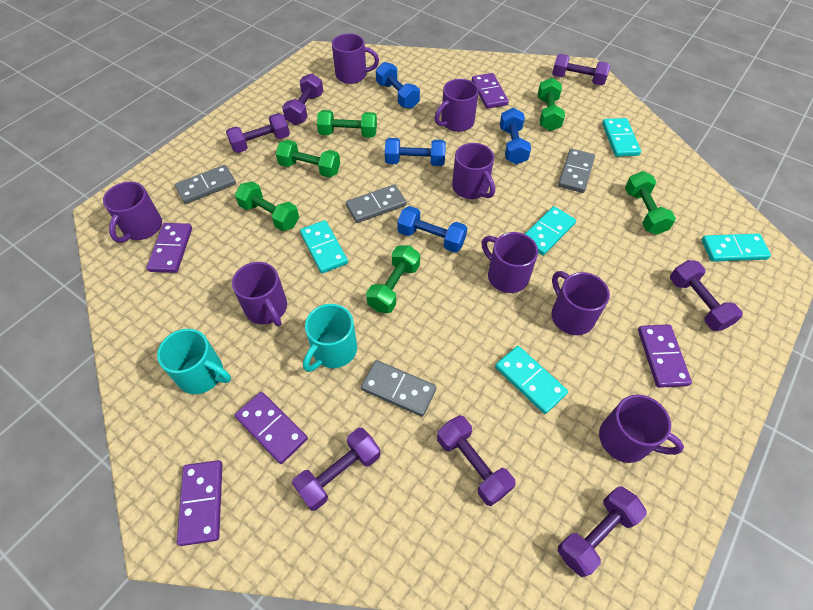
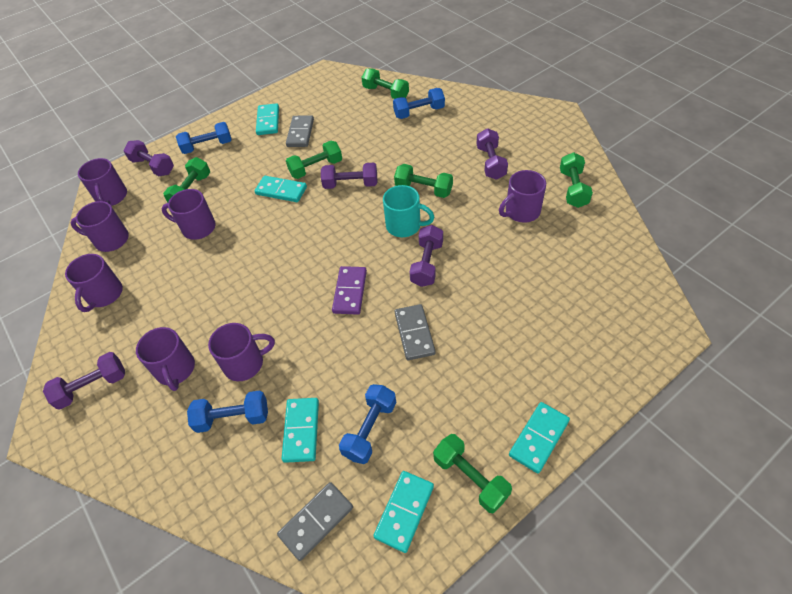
grey domino: [175,165,236,204] [346,184,406,223] [361,360,436,417] [558,149,595,193] = 4 -> [277,482,353,561] [286,115,314,147] [395,304,435,360] = 3
purple domino: [147,223,192,273] [177,460,222,546] [235,392,308,464] [472,73,509,109] [638,324,692,388] = 5 -> [332,266,367,315] = 1
purple dumbbell: [226,113,290,153] [282,73,323,125] [292,428,381,511] [437,415,516,506] [552,54,611,85] [558,486,647,577] [670,260,743,331] = 7 -> [43,352,125,410] [124,140,174,176] [321,163,377,189] [409,225,443,287] [476,128,508,180] = 5
purple mug: [103,182,162,243] [232,262,287,326] [332,33,379,84] [434,79,479,132] [452,143,495,199] [482,232,538,293] [551,271,610,335] [599,395,684,463] = 8 -> [65,254,123,312] [71,201,129,252] [78,158,127,206] [136,327,195,391] [162,189,216,240] [208,323,275,381] [499,170,546,223] = 7
turquoise mug: [157,329,231,394] [303,304,357,372] = 2 -> [383,185,434,237] = 1

